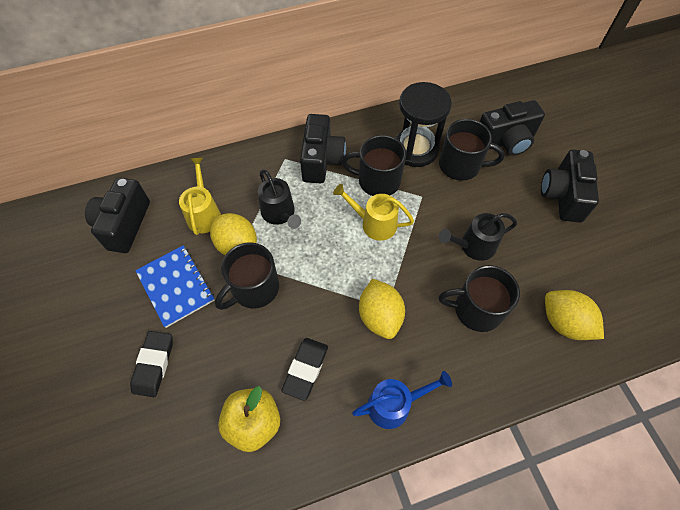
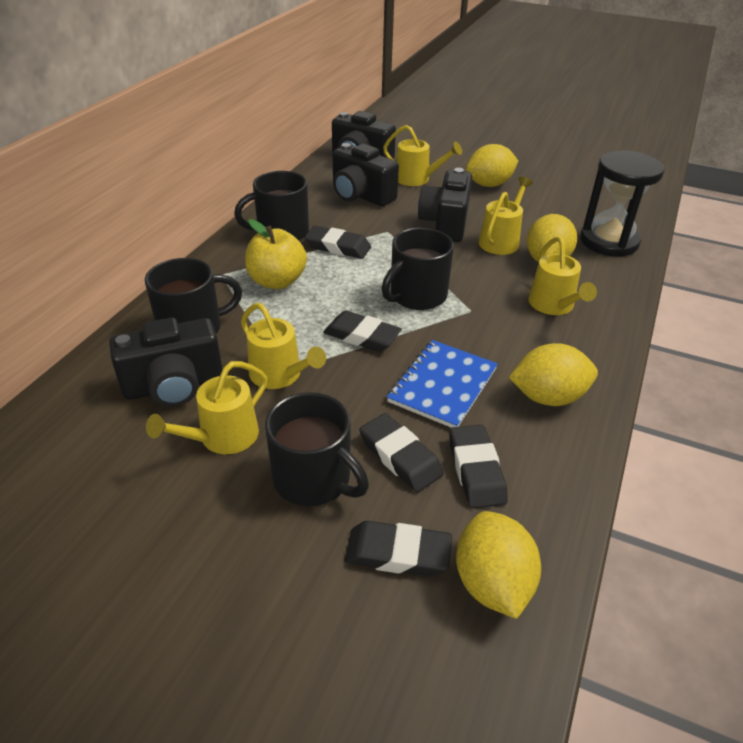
black eraser: [130,331,173,397] [282,338,328,401] = 2 -> [305,226,371,259] [323,311,402,352] [345,521,452,577] [359,413,444,492] [449,425,508,509] = 5
black watering can: [258,170,301,229] [439,213,517,261] = 2 -> none = 0
blue watering can: [352,371,452,429] = 1 -> none = 0
yellow lemon: [210,213,257,255] [359,279,405,339] [545,290,604,340] = 3 -> [456,511,541,619] [466,144,518,187] [509,343,598,406] [527,214,577,262] = 4
yellow watering can: [179,158,221,235] [333,184,414,241] = 2 -> [146,361,267,454] [241,303,326,389] [383,125,462,186] [479,177,533,255] [528,237,597,315] = 5

